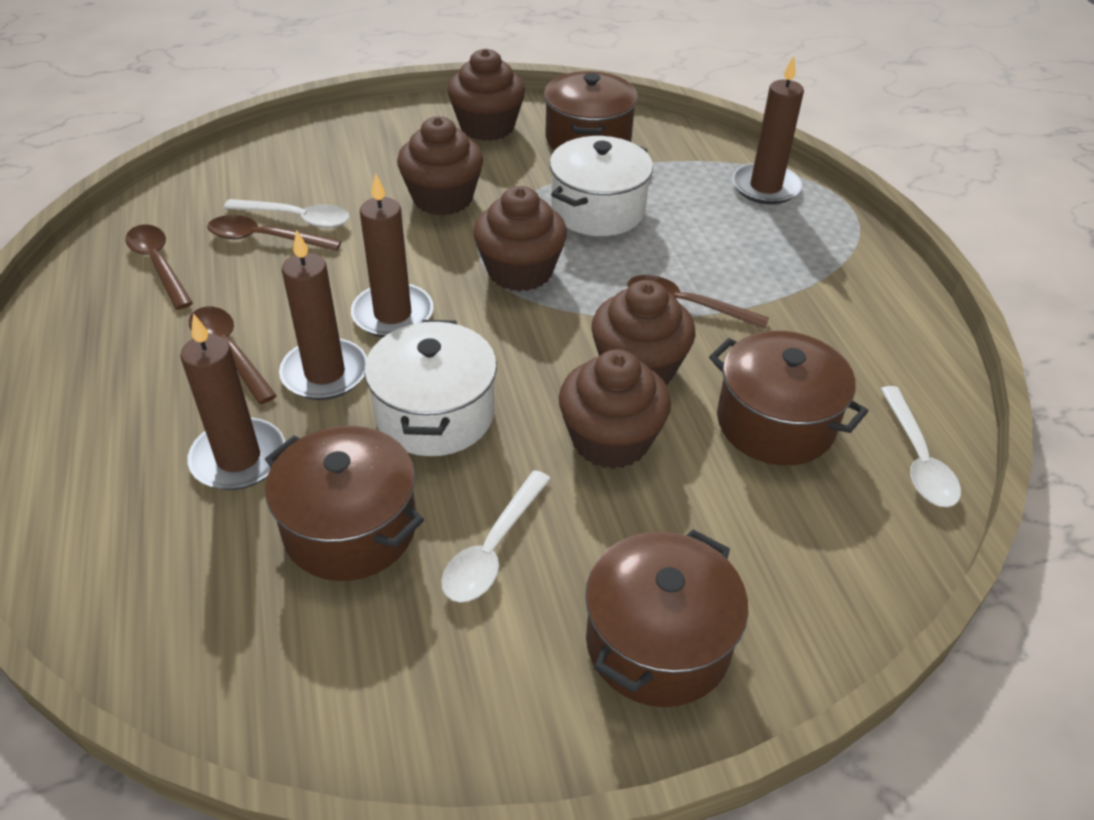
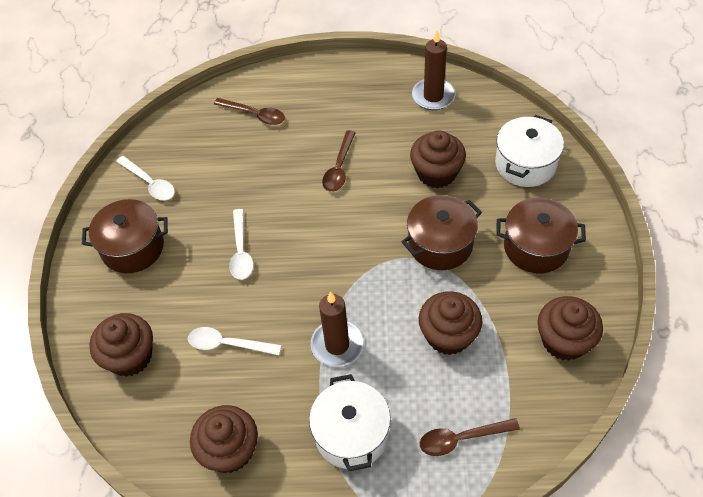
brown candle: [180,313,285,490] [279,230,367,400] [351,174,433,338] [732,56,804,204] = 4 -> [311,292,363,367] [412,31,455,110] = 2
brown pot: [265,426,424,581] [544,71,638,150] [585,529,749,707] [709,331,868,465] = 4 -> [82,199,168,273] [402,195,482,270] [496,198,586,273] = 3
brown spoon: [125,225,193,310] [189,307,277,404] [207,215,342,251] [627,275,769,329] = 4 -> [214,98,285,125] [322,130,356,192] [420,418,520,456] = 3

